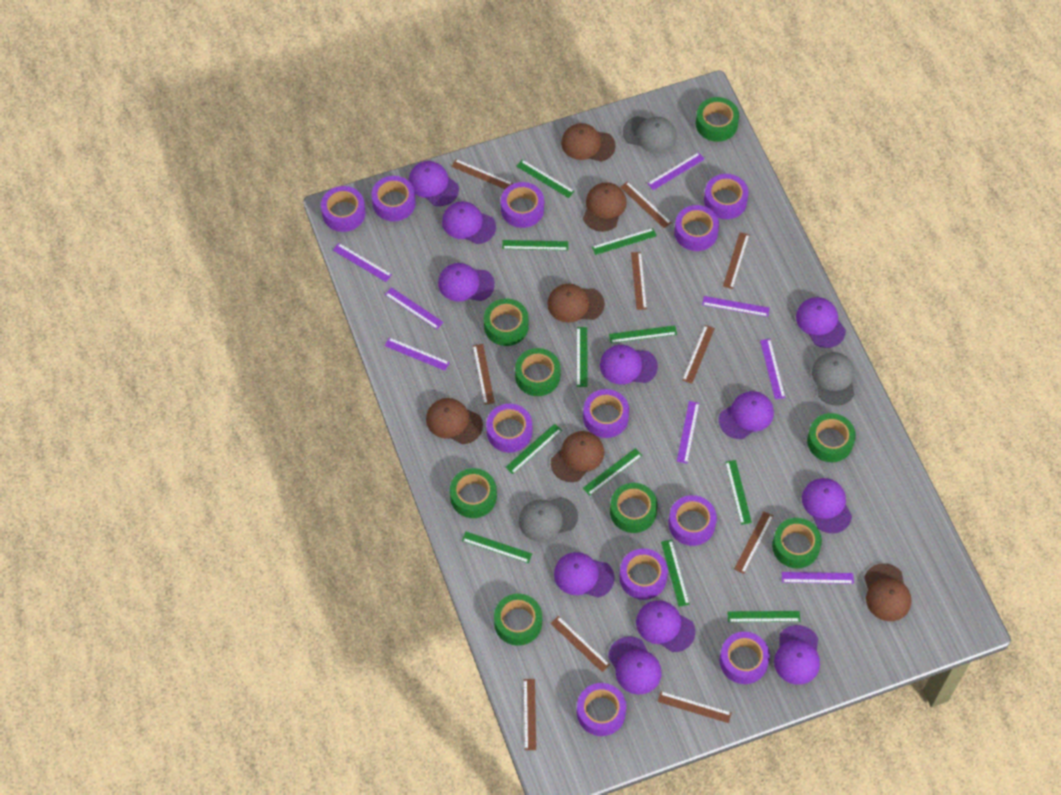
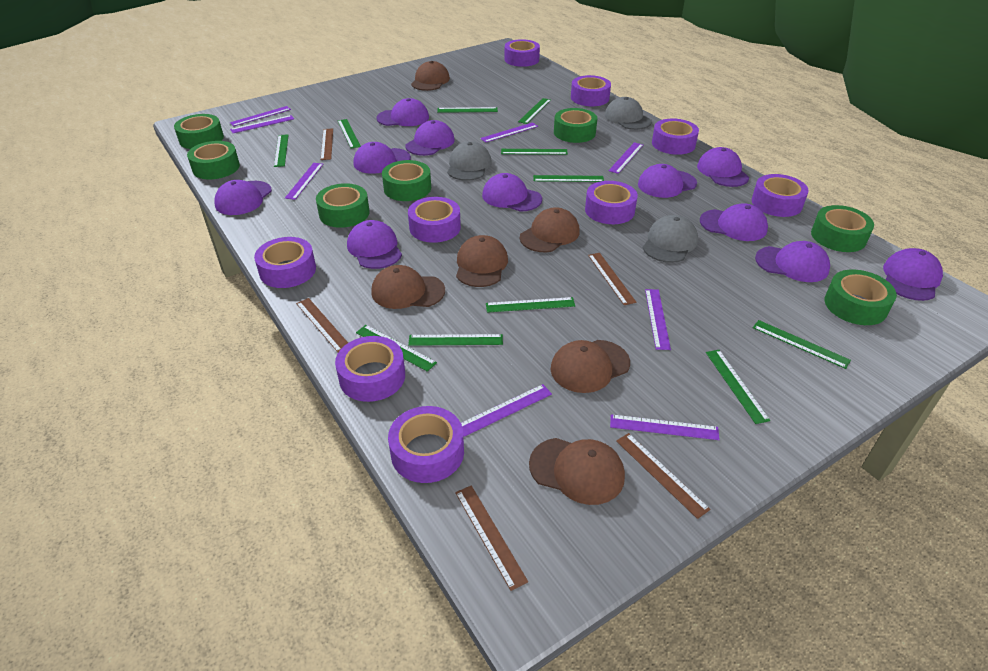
brown ruler: [451,159,513,189] [473,344,495,405] [523,679,536,750] [551,616,610,672] [620,181,672,228] [631,252,647,310] [657,691,732,723] [682,325,715,384] [723,232,750,289] [734,511,774,574] = 10 -> [296,298,348,352] [321,128,333,160] [455,485,528,591] [588,253,636,305] [616,433,711,519] = 5
green tape: [450,468,497,518] [484,298,529,346] [494,594,542,646] [515,348,561,396] [610,483,658,533] [696,97,739,142] [772,518,822,568] [807,413,856,462] = 8 -> [174,114,224,149] [187,141,240,179] [316,183,370,228] [382,160,431,201] [554,108,597,143] [811,205,874,252] [824,270,897,325] = 7
purple tape: [321,186,365,232] [371,176,416,221] [486,404,532,453] [501,182,544,228] [577,683,626,736] [583,389,629,438] [619,548,668,600] [669,495,717,546] [674,205,719,251] [704,174,748,219] [719,632,770,684] = 11 -> [254,237,316,288] [335,336,405,402] [388,406,464,483] [408,197,461,243] [504,39,540,67] [571,75,611,106] [585,181,638,224] [652,119,699,155] [752,174,809,217] = 9

